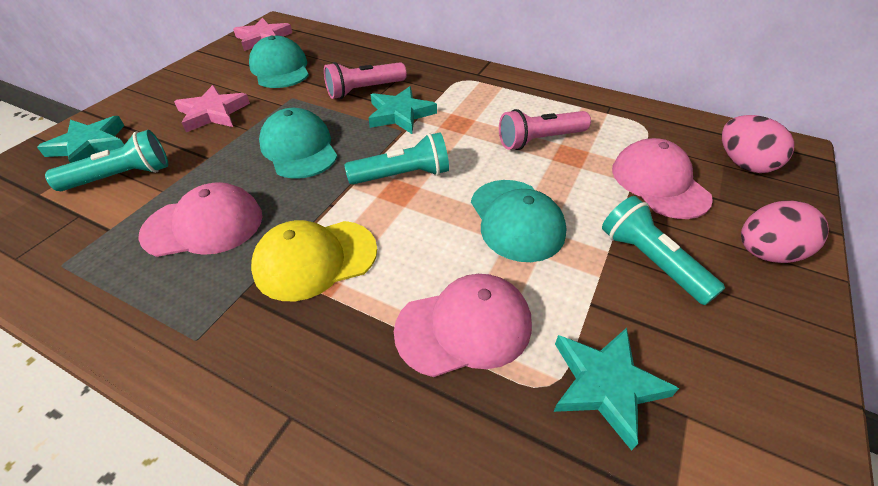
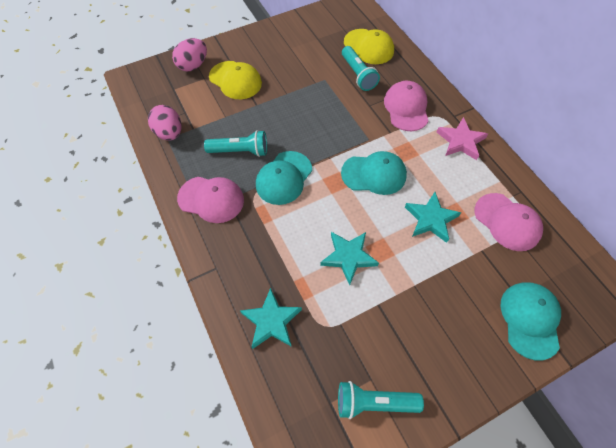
pink flashlight: [324,62,407,99] [499,109,591,150] = 2 -> none = 0
pink star: [174,85,250,132] [233,18,292,51] = 2 -> [437,117,488,160] = 1
yellow cap: [251,220,377,301] = 1 -> [209,61,262,99] [344,29,394,64] = 2

